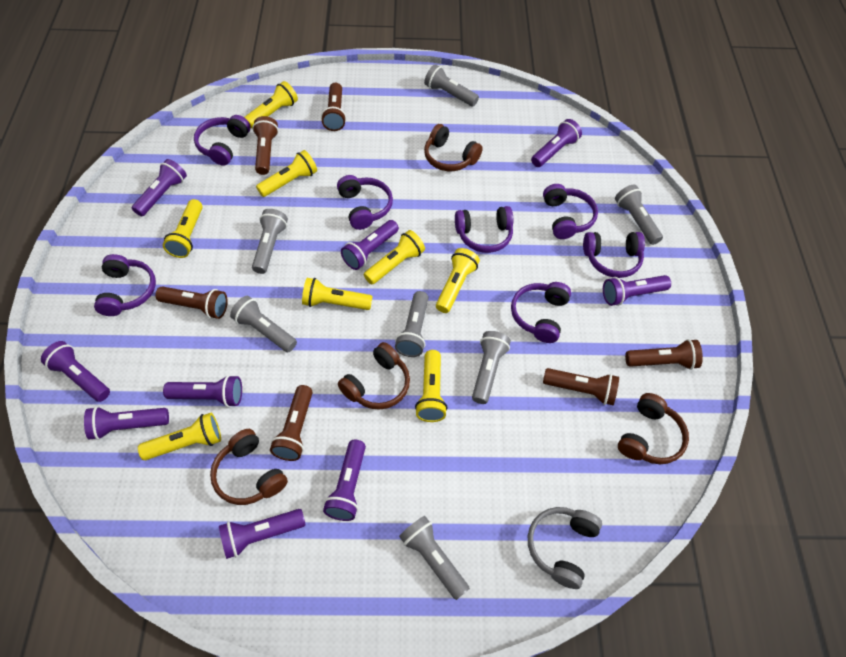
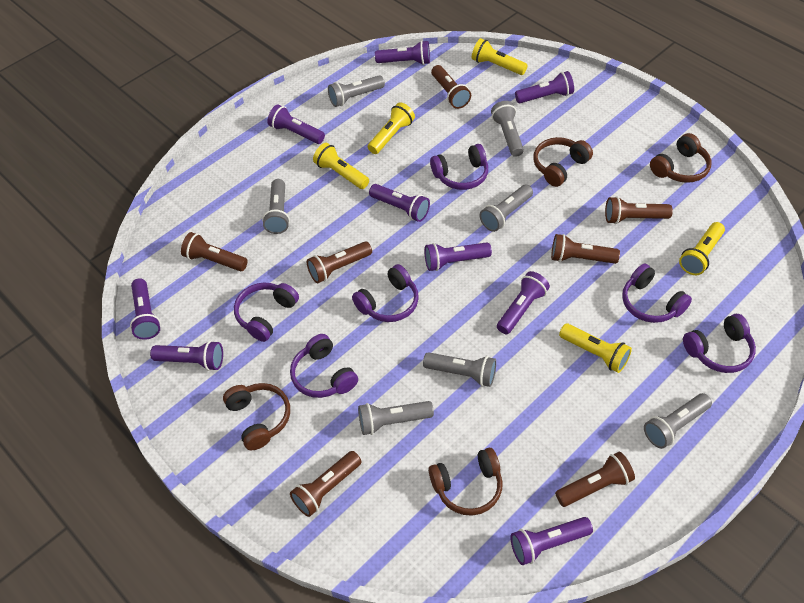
brown flashlight: [155,286,228,319] [252,116,279,175] [270,385,313,461] [321,83,346,131] [543,368,619,405] [625,339,703,370] = 6 -> [181,232,248,271] [290,451,362,517] [307,241,372,283] [431,65,471,109] [551,234,620,264] [555,452,635,507] [605,196,673,224] = 7
grey headphones: [528,507,602,589] = 1 -> none = 0
purple headphones: [94,254,156,316] [194,115,250,166] [337,175,393,230] [455,206,513,253] [511,282,571,343] [543,184,598,239] [583,232,645,278] = 7 -> [234,282,299,342] [290,334,358,398] [352,264,419,322] [430,144,488,190] [622,264,692,323] [683,314,756,373] = 6
yellow flashlight: [138,413,221,460] [163,199,203,258] [244,81,298,128] [256,150,317,197] [302,278,373,310] [364,230,425,284] [415,350,447,422] [436,248,480,313] = 8 -> [313,143,369,189] [368,102,415,154] [472,38,528,75] [559,323,632,373] [679,222,725,275] = 5

